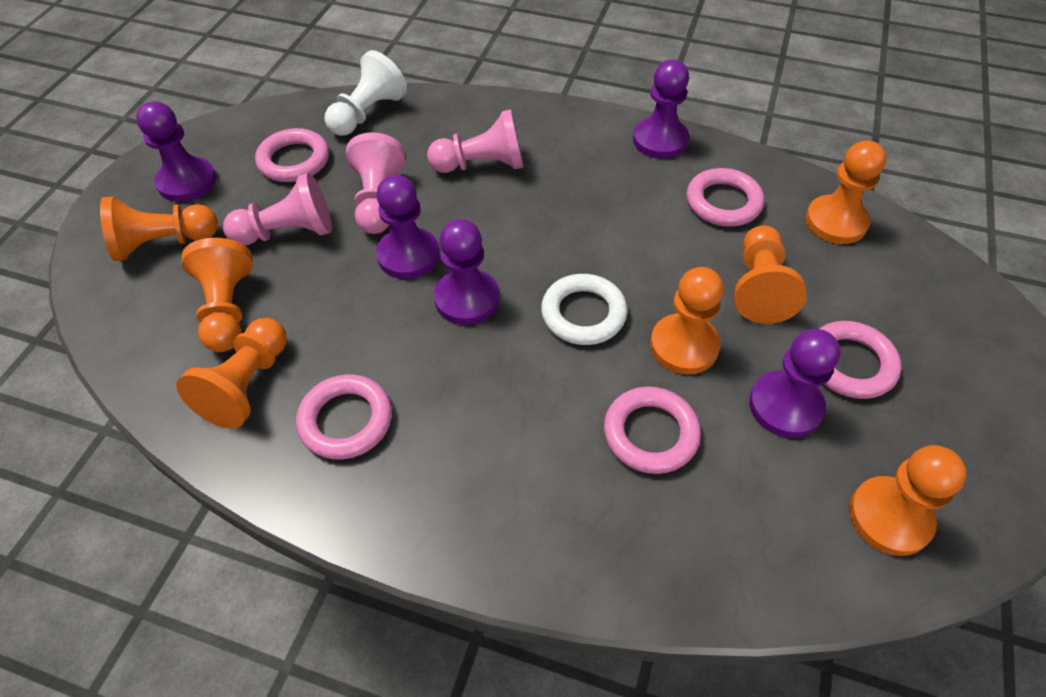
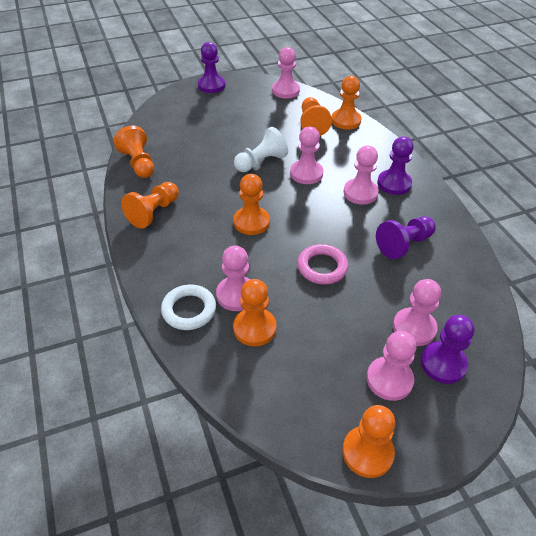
pink pawn: [223,173,332,245] [346,132,405,234] [427,109,523,173] = 3 -> [216,245,251,311] [272,47,300,99] [290,127,323,184] [344,145,379,205] [366,331,417,401] [393,279,441,346] = 6
pink ring: [255,128,329,182] [296,374,392,460] [604,386,701,474] [686,168,764,227] [819,321,902,399] = 5 -> [297,244,348,284] = 1
purple pawn: [136,101,216,202] [376,175,439,279] [434,219,499,325] [633,60,689,159] [749,329,841,438] = 5 -> [198,42,225,93] [376,216,436,259] [377,136,414,195] [421,315,475,384] = 4

